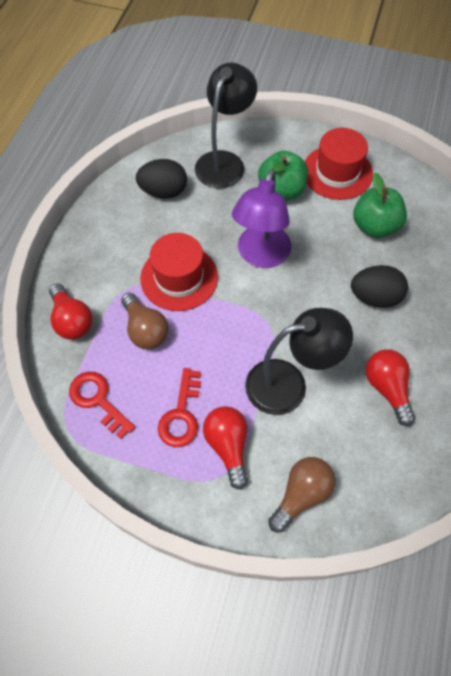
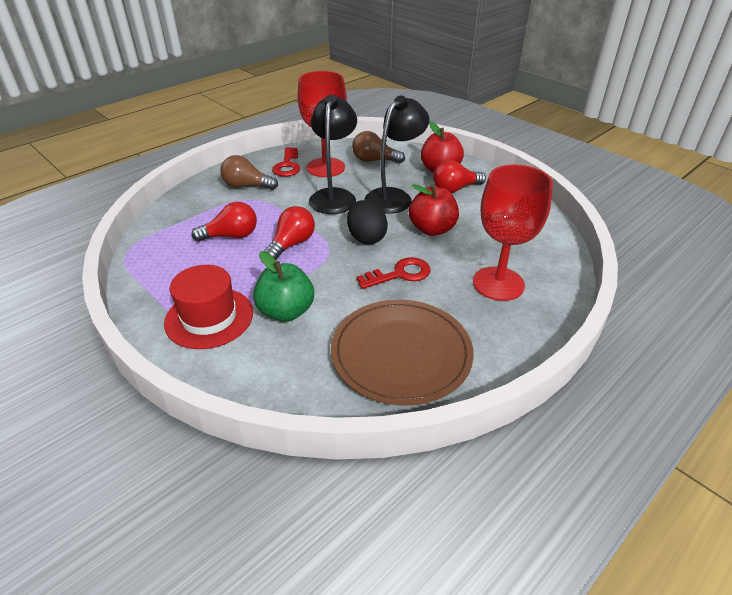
black egg: [136,159,187,199] [351,265,408,308] = 2 -> [347,200,388,245] = 1
brown plate: none = 0 -> [331,300,474,406] = 1
green apple: [258,150,308,201] [353,173,407,238] = 2 -> [253,251,314,322] = 1
purple lamp: [232,169,292,268] = 1 -> none = 0
red apple: none = 0 -> [409,184,459,236] [421,121,464,173] = 2
red goblet: none = 0 -> [298,71,347,177] [473,165,553,301] = 2
red hat: [140,233,218,311] [305,128,373,200] = 2 -> [164,265,253,349] = 1

